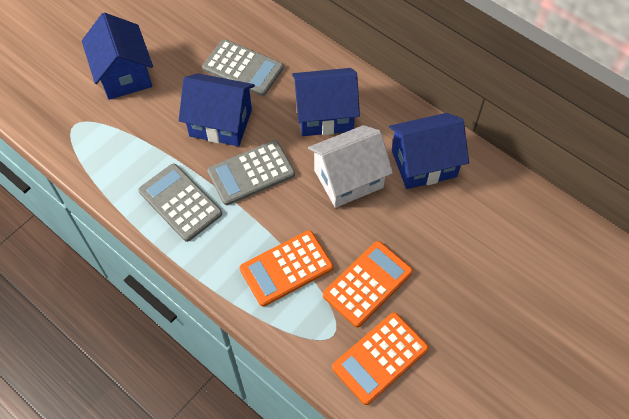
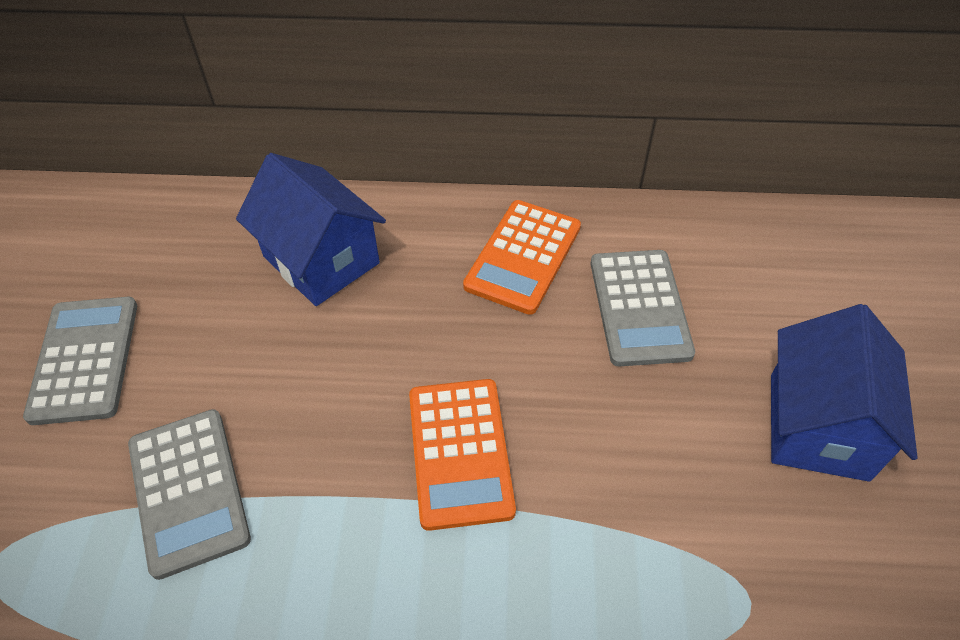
blue house: [82,13,153,100] [179,73,255,146] [292,68,360,136] [389,113,469,189] = 4 -> [236,153,386,306] [771,304,918,482] = 2
orange calculator: [240,230,333,307] [323,241,413,327] [332,312,429,405] = 3 -> [409,379,516,531] [463,200,581,315] = 2
white house: [308,125,393,208] = 1 -> none = 0

